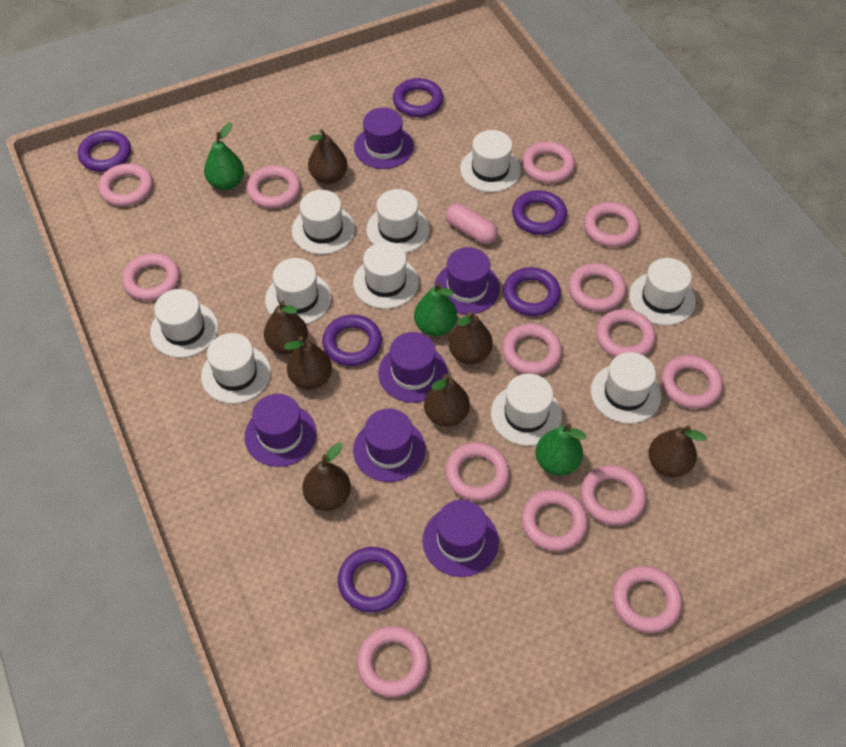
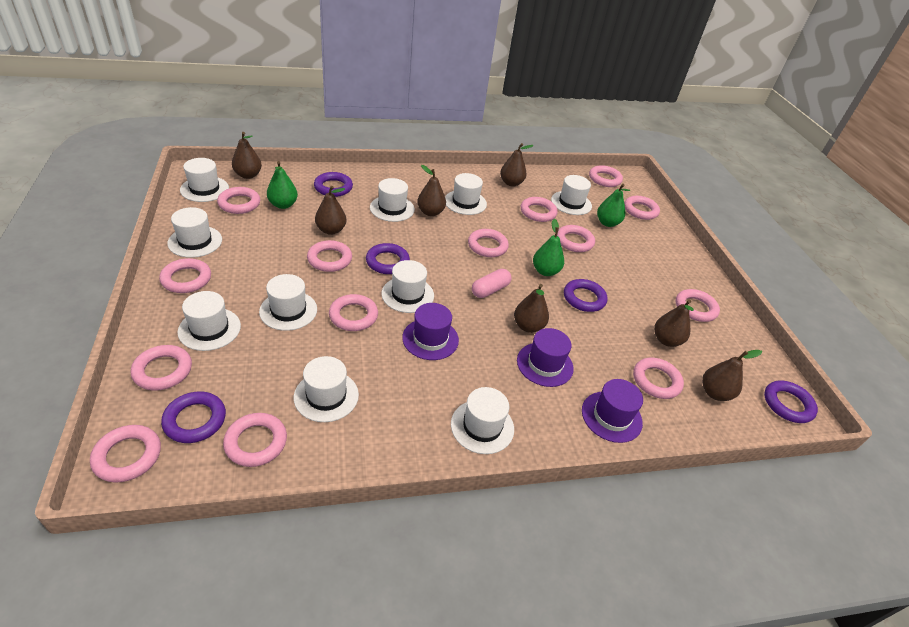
purple hat: [244,394,317,467] [353,409,426,482] [354,108,414,169] [378,332,448,403] [423,500,499,577] [434,247,500,314] = 6 -> [402,303,459,360] [517,328,574,387] [582,379,643,443] = 3
purple ring: [78,130,131,172] [322,315,382,366] [338,547,406,613] [393,78,443,117] [503,267,561,316] [512,190,567,235] = 6 -> [161,391,226,443] [314,172,353,197] [366,243,410,274] [564,279,608,312] [764,380,818,423] = 5

